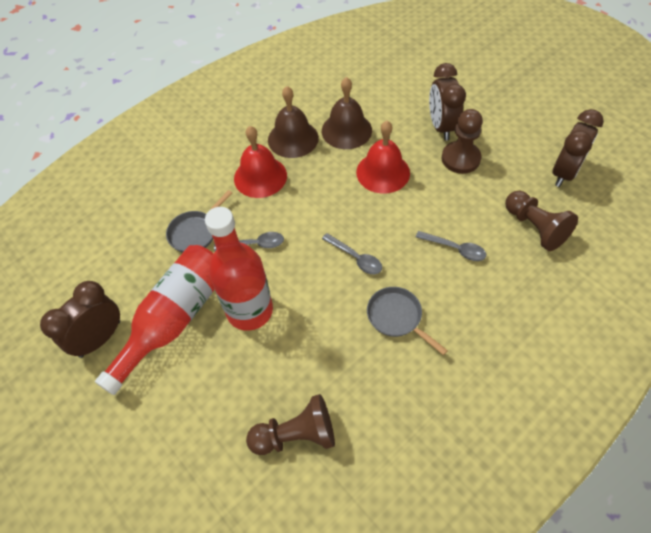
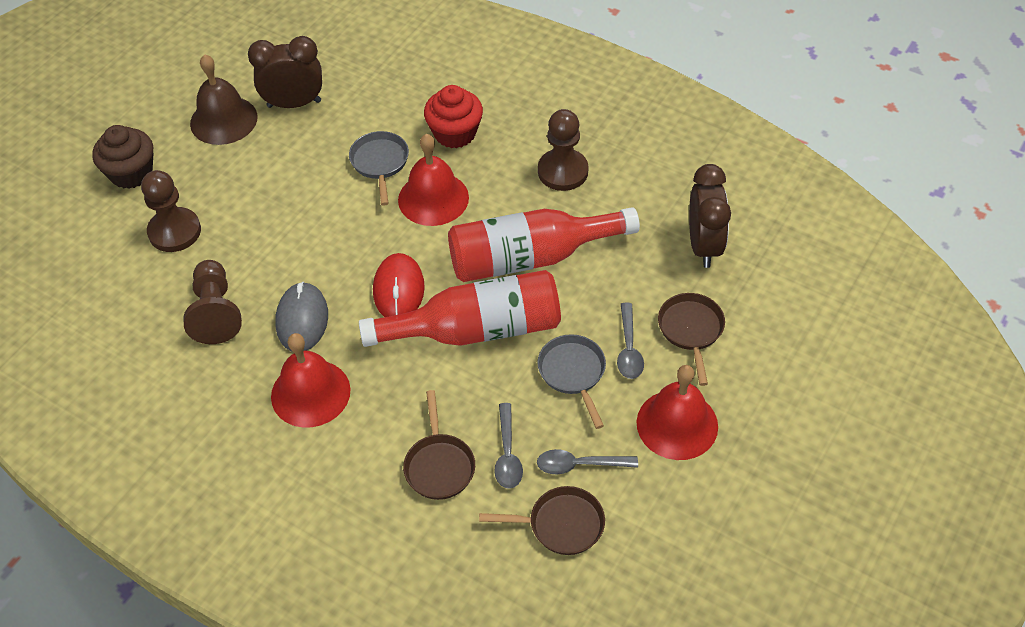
brown bell: [268,86,319,158] [322,77,372,149] = 2 -> [190,54,257,145] = 1
brown clock: [40,281,120,358] [429,63,466,140] [552,109,604,187] = 3 -> [248,36,322,108] [689,164,731,268] = 2
brown cupcake: none = 0 -> [92,125,153,189] = 1
brown pan: none = 0 -> [403,390,475,500] [479,486,605,555] [658,293,725,386] = 3
grey mouse: none = 0 -> [275,282,328,352] = 1
red bell: [234,126,287,198] [356,121,410,194] = 2 -> [271,333,350,427] [398,134,469,226] [636,365,718,460] = 3
red cupcake: none = 0 -> [424,85,483,148] = 1
red mouse: none = 0 -> [373,253,425,317] = 1

